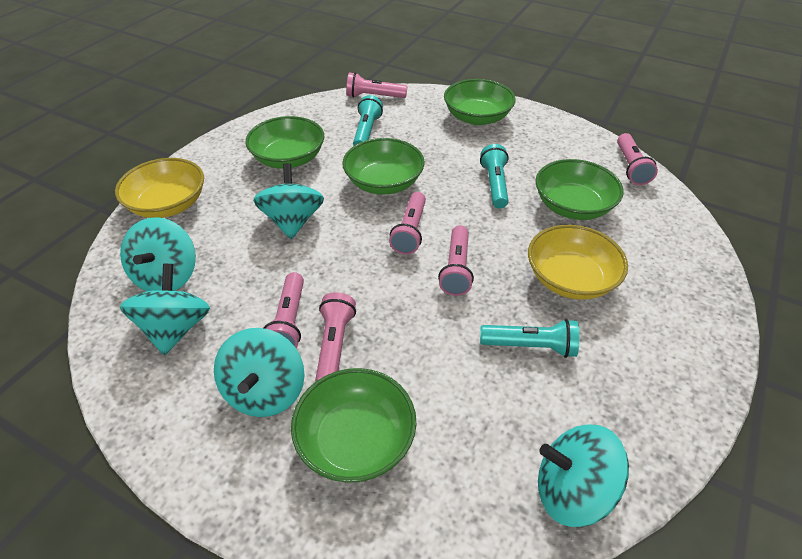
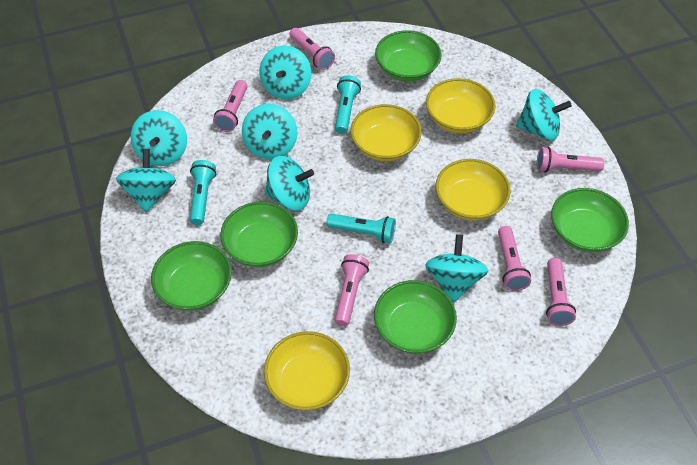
turquoise spinning top: [120,217,196,291] [120,264,210,355] [214,328,305,417] [253,163,324,239] [538,424,629,527] = 5 -> [116,149,176,213] [131,110,187,166] [242,104,298,160] [260,46,311,99] [265,156,314,211] [425,235,488,303] [516,89,572,141] = 7
yellow bowl: [115,158,204,218] [528,225,628,300] = 2 -> [264,331,350,411] [351,104,422,161] [426,78,495,133] [435,159,511,221] = 4

